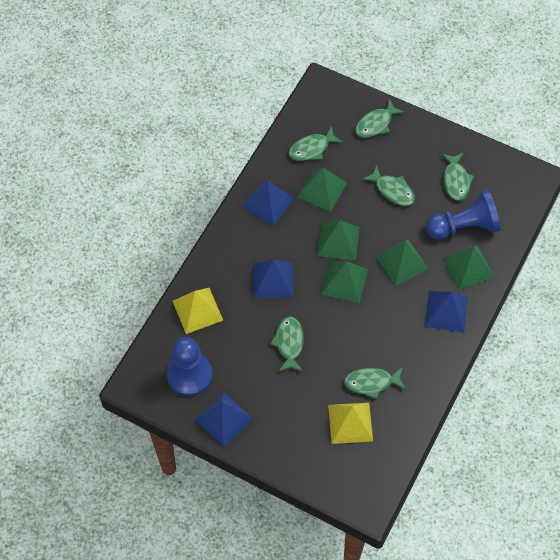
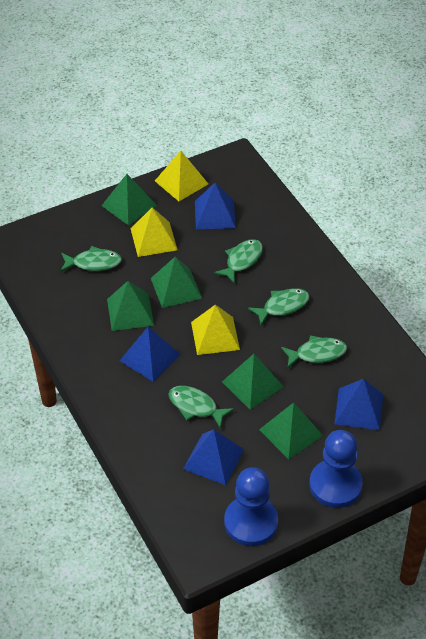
green fish: [270,316,304,372] [289,126,343,161] [344,367,406,400] [355,99,405,138] [362,164,415,206] [441,153,474,201] = 6 -> [61,246,122,272] [168,386,234,428] [214,239,263,284] [248,288,310,325] [281,335,347,367] = 5
yellow pyramid: [173,288,223,334] [328,403,373,444] = 2 -> [130,207,178,257] [155,151,208,201] [191,305,240,355] = 3

